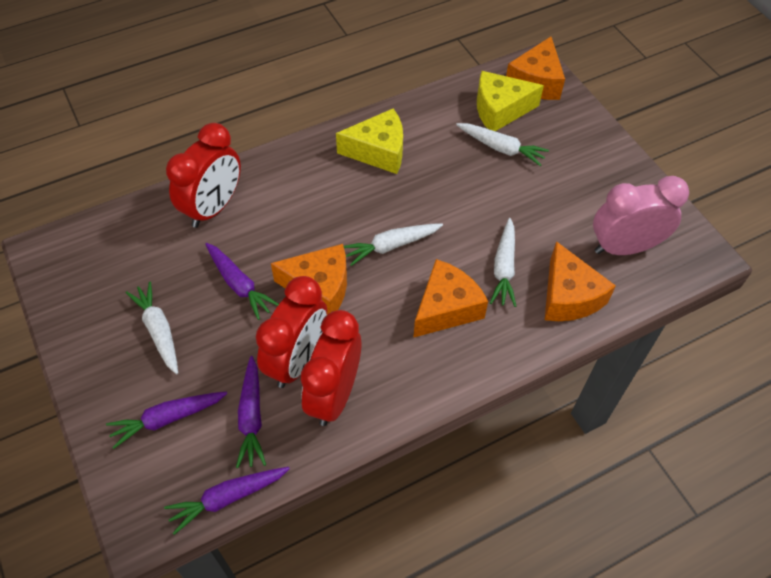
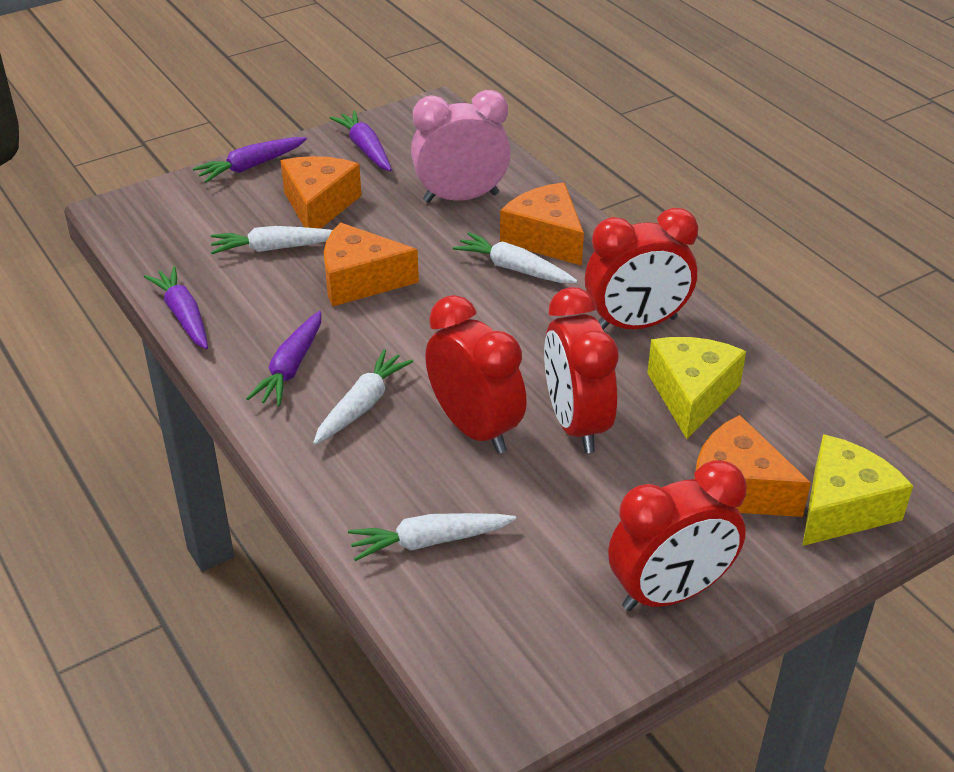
red clock: [166,123,241,228] [256,276,327,388] [301,310,361,426] = 3 -> [425,295,527,454] [544,287,619,453] [585,208,698,330] [608,460,747,611] = 4

